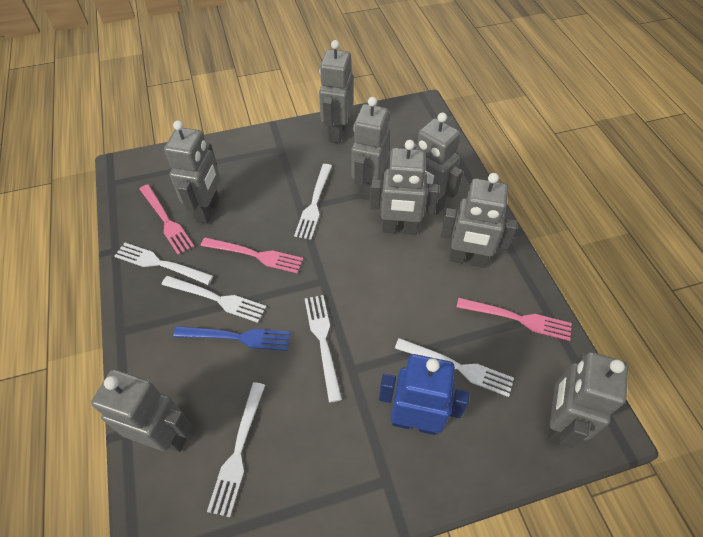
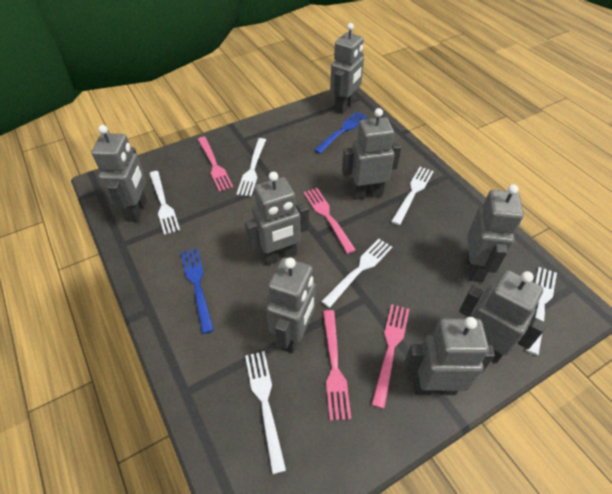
blue fork: [173,326,291,351] = 1 -> [181,248,214,334] [314,112,368,154] = 2
blue robot: [379,354,470,435] = 1 -> none = 0
pink fork: [140,184,194,255] [201,237,303,273] [457,298,572,341] = 3 -> [198,137,233,192] [304,188,356,254] [323,310,351,421] [372,304,409,409] = 4

